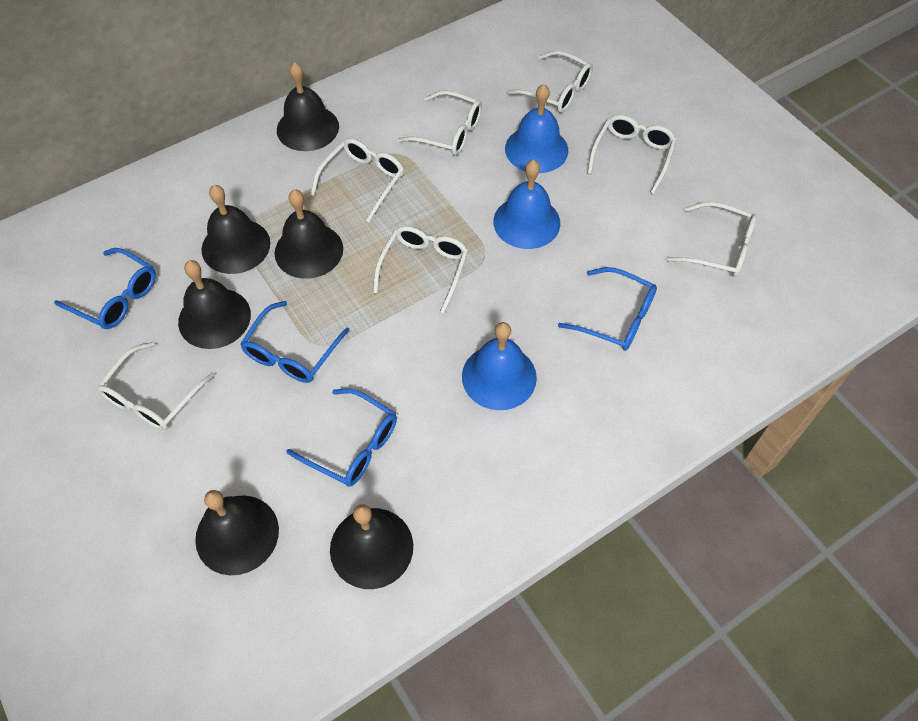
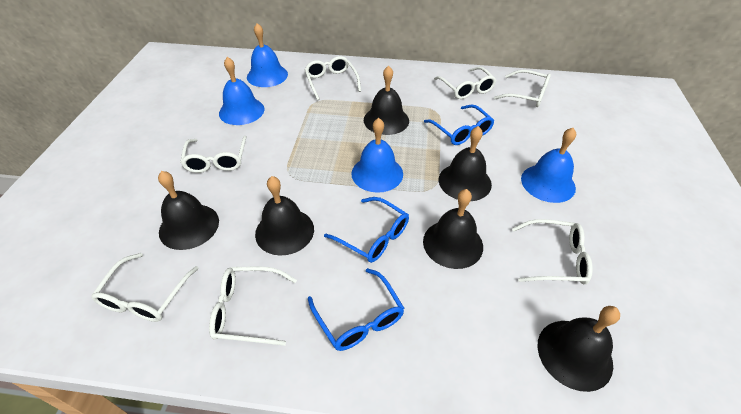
blue bell: [462,322,537,410] [493,160,560,249] [505,84,568,173] = 3 -> [219,57,264,125] [247,23,288,87] [351,118,403,193] [521,128,576,203] = 4
blue glasses: [54,248,156,329] [240,301,350,383] [286,388,397,487] [558,267,657,351] = 4 -> [308,268,404,351] [324,197,409,263] [424,105,494,145] = 3

